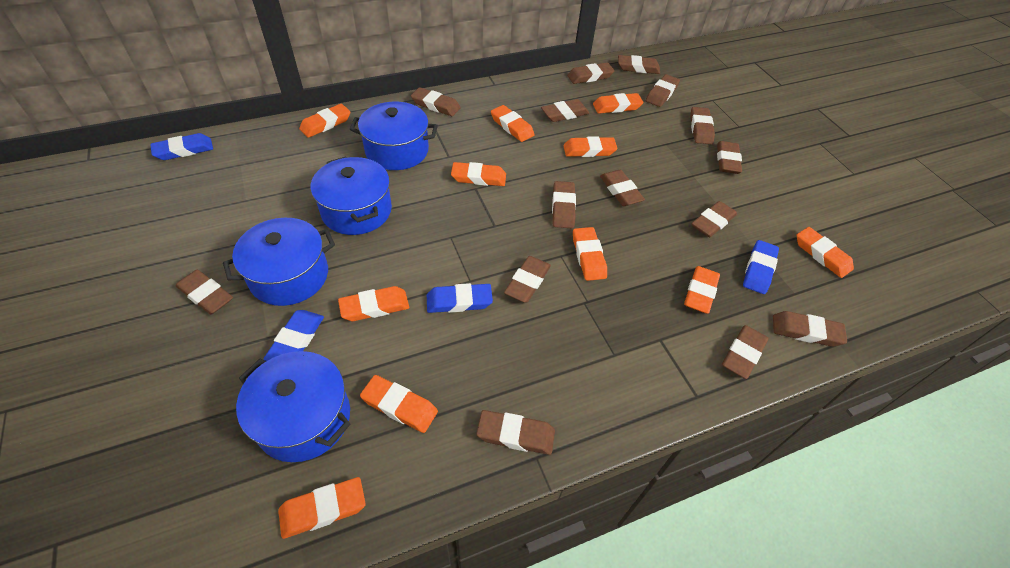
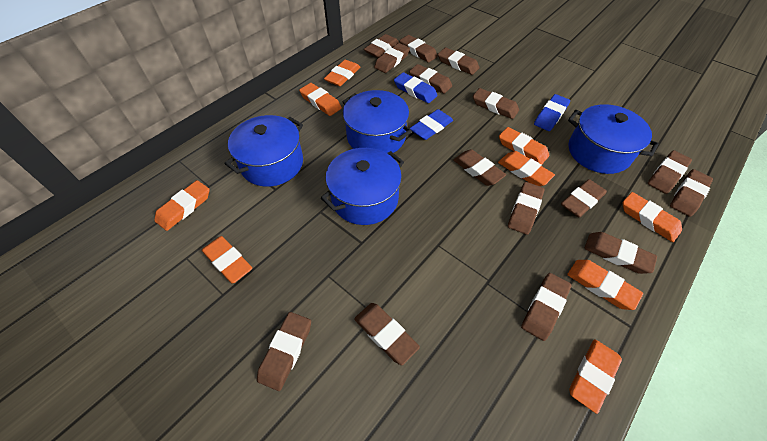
blue eraser: [150,133,213,160] [264,310,324,361] [427,283,493,313] [743,240,779,294] = 4 -> [394,72,438,103] [410,109,453,140] [534,94,570,131] = 3
orange eraser: [278,477,366,539] [299,104,351,138] [338,286,409,321] [360,375,438,433] [451,162,506,186] [491,105,535,142] [563,136,617,157] [573,227,607,281] [593,93,643,114] [684,266,720,314] [797,227,854,278] = 11 -> [154,180,209,231] [202,236,252,284] [299,83,342,116] [324,60,360,86] [498,151,555,186] [499,127,549,164] [567,260,643,310] [569,339,622,414] [622,192,682,242] = 9

